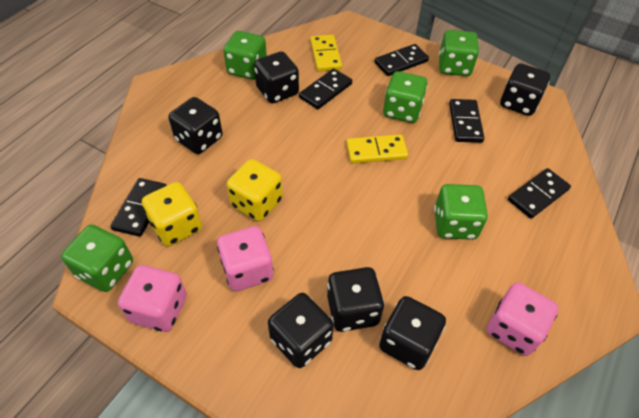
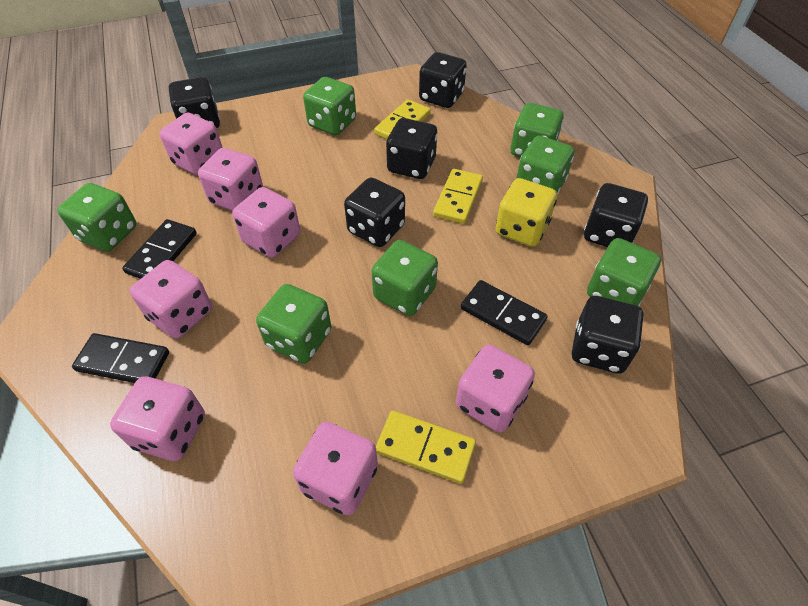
black domino: [110,178,167,237] [299,69,352,109] [374,44,429,76] [449,99,484,143] [508,168,571,219] = 5 -> [72,333,169,383] [122,219,197,279] [461,280,548,345] = 3
green dice: [61,225,133,292] [223,31,267,80] [383,71,428,123] [434,184,488,240] [439,30,479,76] = 5 -> [57,183,137,252] [256,284,332,364] [303,77,356,135] [371,240,438,316] [511,103,564,157] [516,136,574,194] [587,238,661,307] = 7
pink dice: [118,265,187,332] [217,226,274,291] [487,283,559,356] = 3 -> [110,376,205,461] [130,260,212,339] [160,113,223,175] [198,148,263,211] [232,187,300,258] [293,421,378,515] [456,345,535,433] = 7
yellow dice: [142,182,202,246] [227,159,283,221] = 2 -> [495,178,557,247] = 1
yellow domino: [310,35,342,72] [346,134,408,163] = 2 -> [374,99,431,139] [376,411,476,484] [433,169,483,224] = 3

